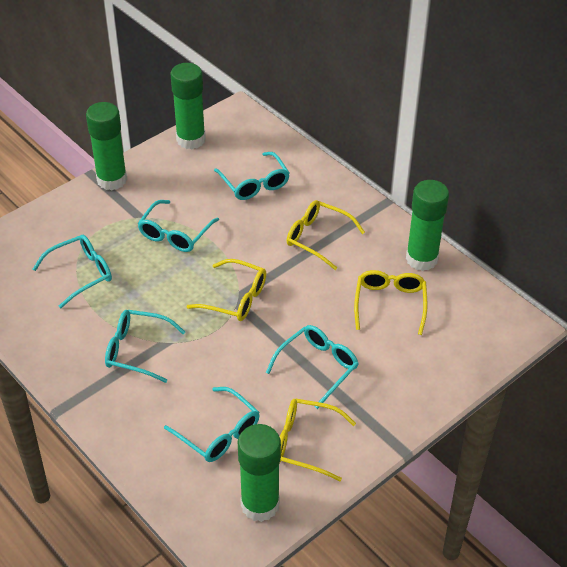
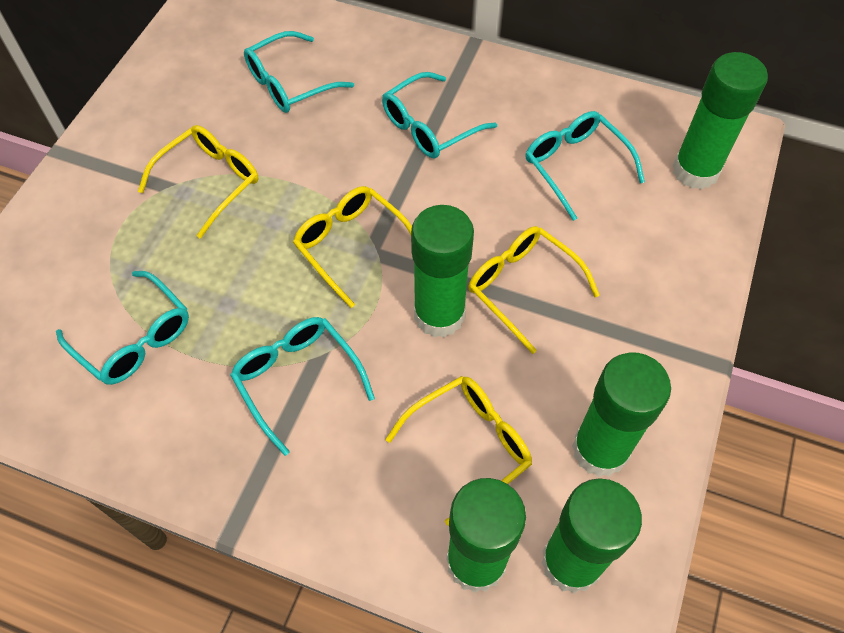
green glue stick: [86,102,127,191] [170,63,206,149] [238,424,281,522] [406,180,449,271] = 4 -> [411,205,474,337] [446,478,526,593] [541,478,642,594] [572,353,671,477] [672,52,768,189] = 5
turquoise glasses: [33,235,112,308] [105,310,185,383] [137,200,219,252] [164,387,259,462] [214,152,290,200] [266,325,359,409] = 6 -> [56,271,189,385] [230,317,375,456] [244,31,354,113] [382,72,497,158] [526,111,645,221] = 5

